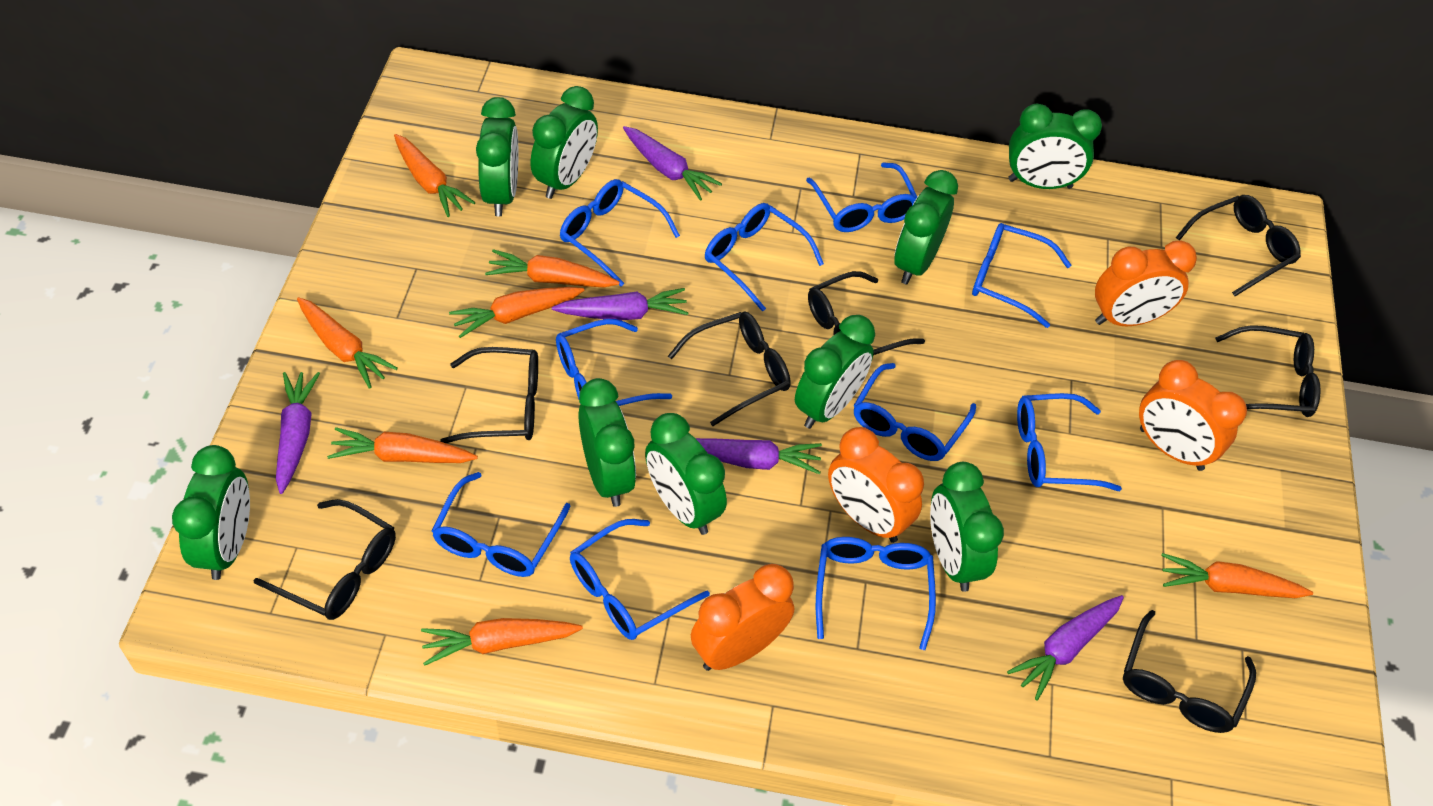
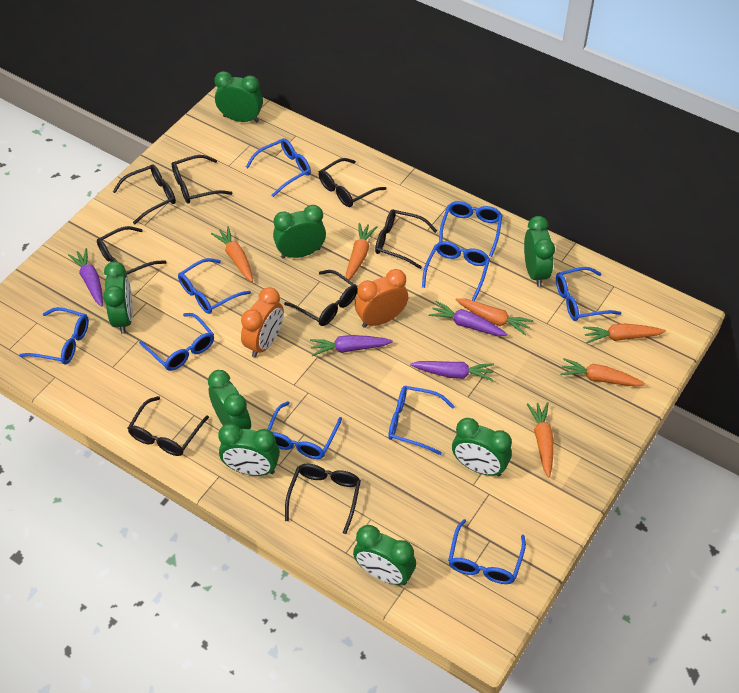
black glasses: [253,499,396,620] [440,347,538,443] [668,312,790,426] [808,271,925,355] [1123,610,1256,733] [1176,195,1301,296] [1215,325,1321,417] = 7 -> [97,226,167,275] [113,165,176,224] [127,396,209,456] [171,155,232,204] [284,270,357,326] [285,464,361,534] [319,158,387,207] [375,209,437,269] = 8
green clock: [172,445,250,580] [476,97,518,216] [531,86,598,199] [578,378,636,507] [645,413,727,535] [795,315,875,429] [894,170,958,285] [930,462,1004,592] [1008,104,1102,189] = 9 -> [103,261,133,334] [208,370,251,429] [214,71,263,123] [218,424,280,476] [273,205,326,259] [353,525,416,585] [452,418,512,476] [524,216,555,287] = 8
orange carrot: [297,297,398,389] [327,427,478,463] [394,134,476,217] [421,618,583,666] [449,287,584,338] [485,249,620,287] [1161,553,1313,598] = 7 -> [211,226,253,282] [346,223,377,280] [456,298,533,336] [527,402,554,478] [560,358,645,387] [583,324,666,343] = 6
orange clock: [691,564,794,671] [828,427,924,543] [1095,240,1197,326] [1139,360,1247,471] = 4 -> [241,287,284,357] [355,269,408,328] = 2
purple carrot: [276,372,320,494] [552,288,689,320] [623,126,722,201] [695,438,822,474] [1007,595,1124,700] = 5 -> [68,248,103,307] [310,335,393,356] [410,361,494,381] [429,301,508,336] = 4

